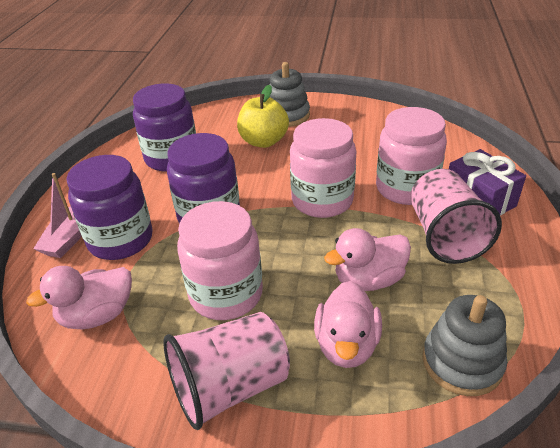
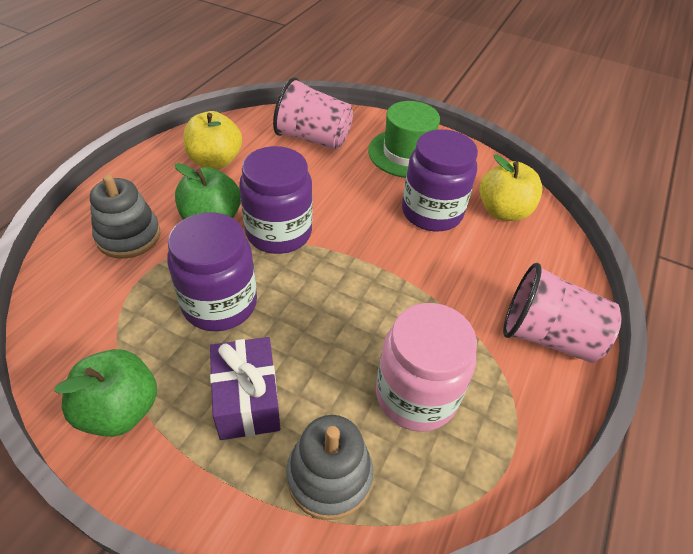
green apple: none = 0 -> [54,349,157,437] [175,163,241,220] = 2
green hat: none = 0 -> [368,101,440,178] = 1
pink boat: [33,173,82,258] = 1 -> none = 0
pink duck: [26,266,132,329] [314,281,382,368] [324,228,411,291] = 3 -> none = 0
pink jar: [177,201,263,320] [290,118,356,218] [376,107,447,205] = 3 -> [376,303,477,432] = 1
yellow apple: [237,85,289,148] = 1 -> [183,111,242,169] [480,154,542,221] = 2

